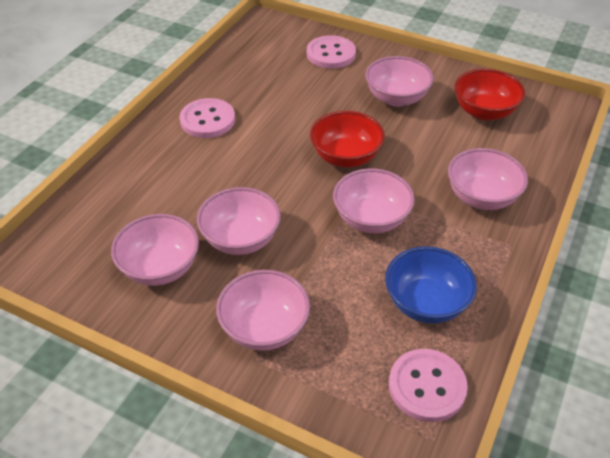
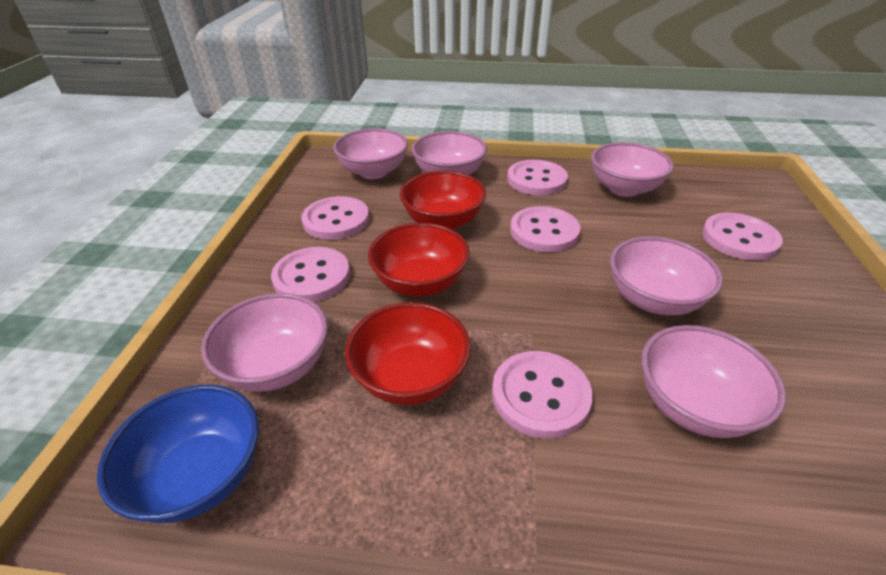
pink button: [179,98,235,138] [307,35,356,69] [389,349,468,422] = 3 -> [271,247,350,302] [302,196,369,240] [492,351,593,439] [507,160,568,195] [510,206,581,252] [702,213,783,261] = 6
red bowl: [310,111,385,168] [455,69,525,121] = 2 -> [345,302,471,405] [368,223,470,297] [400,171,486,230] = 3

